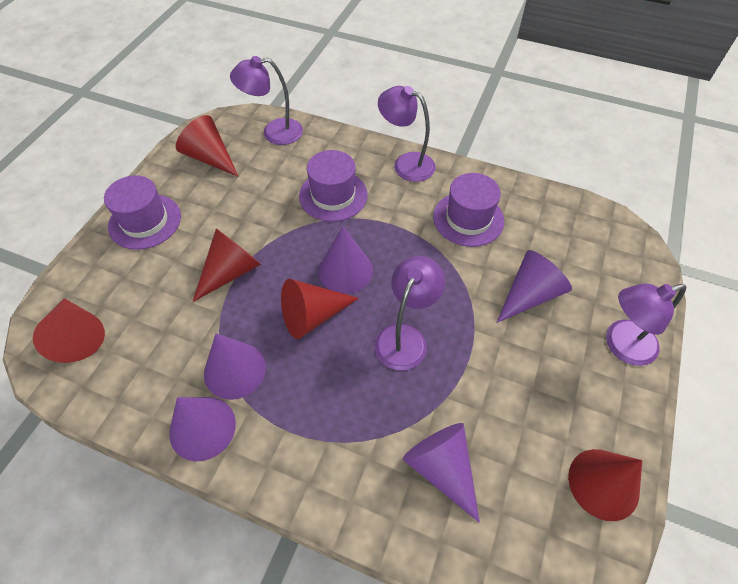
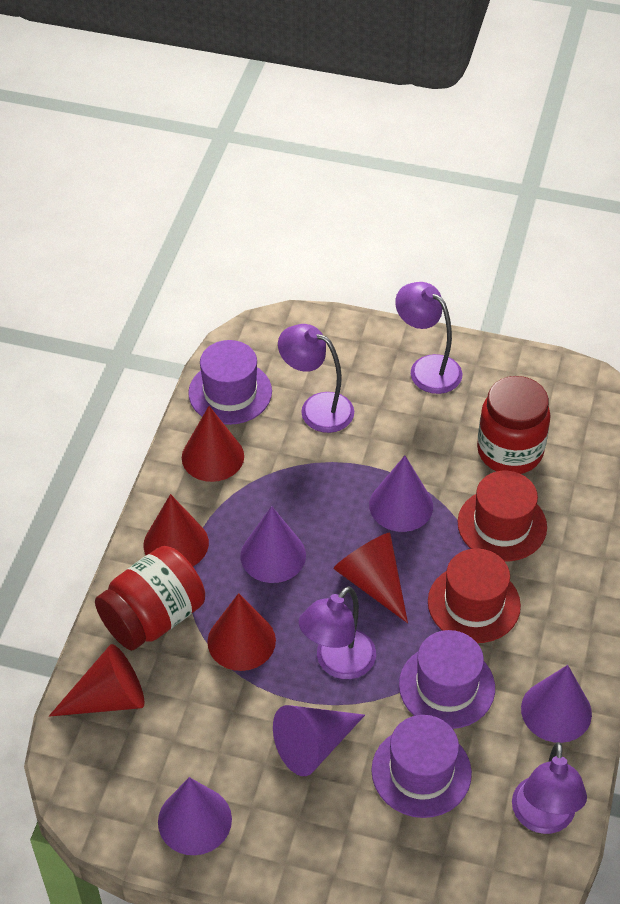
red hat: none = 0 -> [428,548,521,643] [458,471,547,561] = 2
red jar: none = 0 -> [95,546,205,650] [477,376,551,474] = 2

